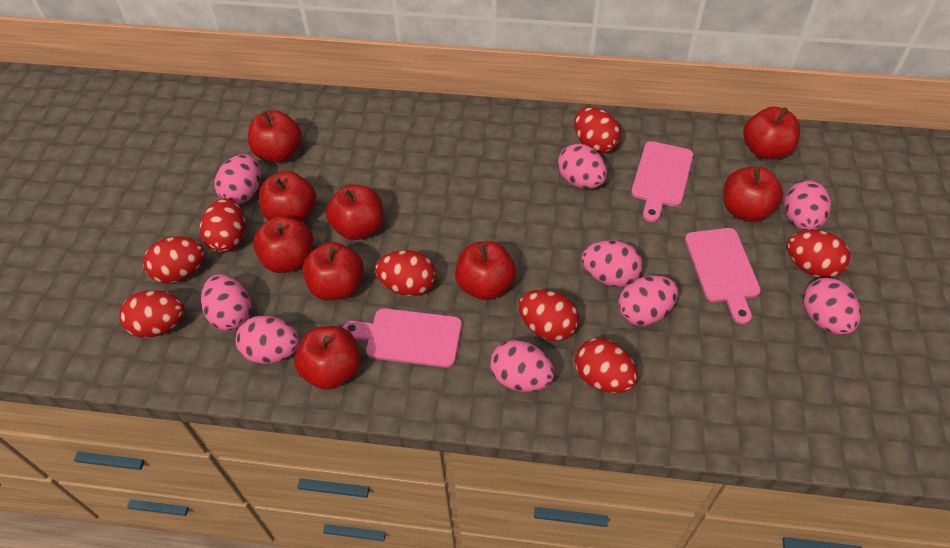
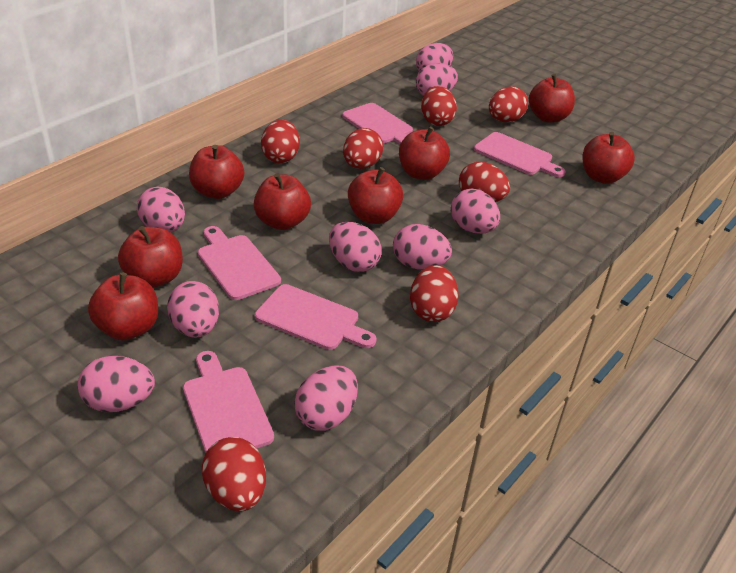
pink cutting board: [342,308,462,368] [631,141,693,222] [685,228,761,324] = 3 -> [183,351,274,453] [198,226,281,300] [255,284,376,350] [342,103,413,144] [474,132,566,177] = 5
red apple: [248,110,302,162] [253,216,314,273] [259,171,316,222] [294,326,361,390] [302,242,364,300] [326,184,384,240] [455,241,516,300] [724,166,783,222] [743,107,800,160] = 9 -> [88,272,158,340] [118,226,183,288] [189,145,244,199] [254,173,311,230] [348,167,403,224] [399,126,450,180] [529,74,575,123] [583,132,635,184] = 8
red egg: [119,290,185,338] [143,237,205,284] [200,198,245,252] [375,250,436,296] [519,290,579,341] [574,107,621,154] [575,338,638,393] [787,230,850,278] = 8 -> [202,437,266,511] [261,119,300,163] [343,128,383,169] [410,265,459,322] [421,86,457,126] [459,162,510,202] [489,86,528,122] = 7

